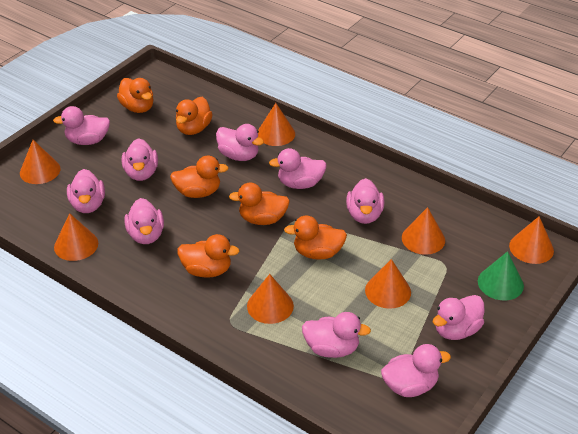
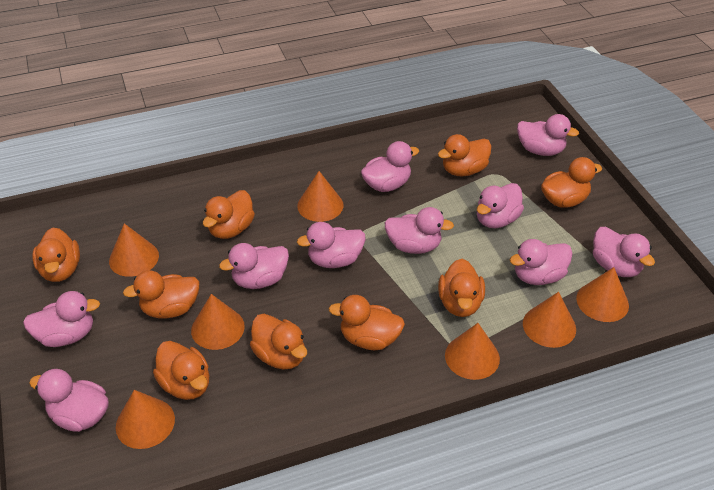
green cone: [478,251,524,300] = 1 -> none = 0
orange duck: [117,78,154,113] [170,155,229,198] [176,97,213,135] [178,234,240,278] [229,182,290,225] [284,215,347,260] = 6 -> [32,227,80,282] [123,270,199,319] [153,341,209,400] [203,190,255,239] [250,314,307,370] [328,295,405,350] [438,134,492,177] [438,259,485,317] [541,157,602,208] = 9

